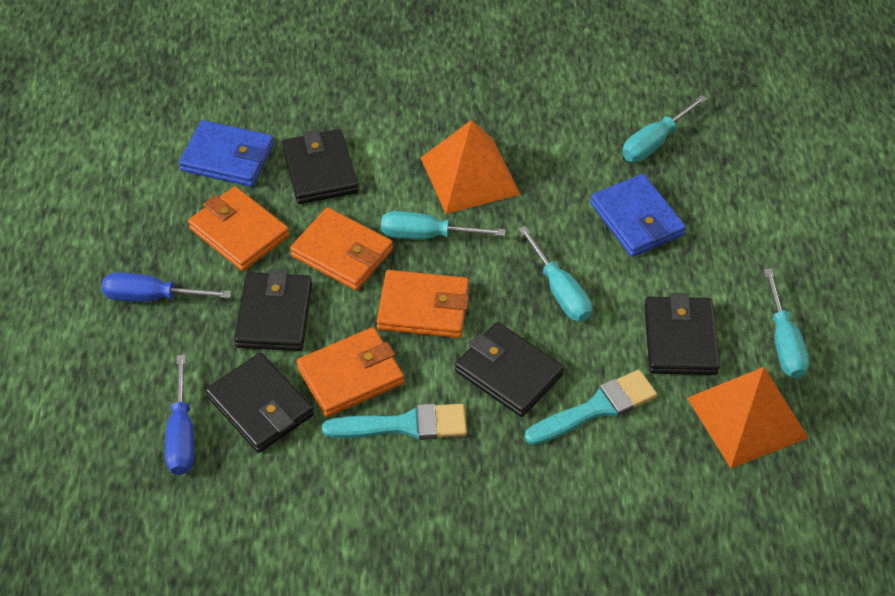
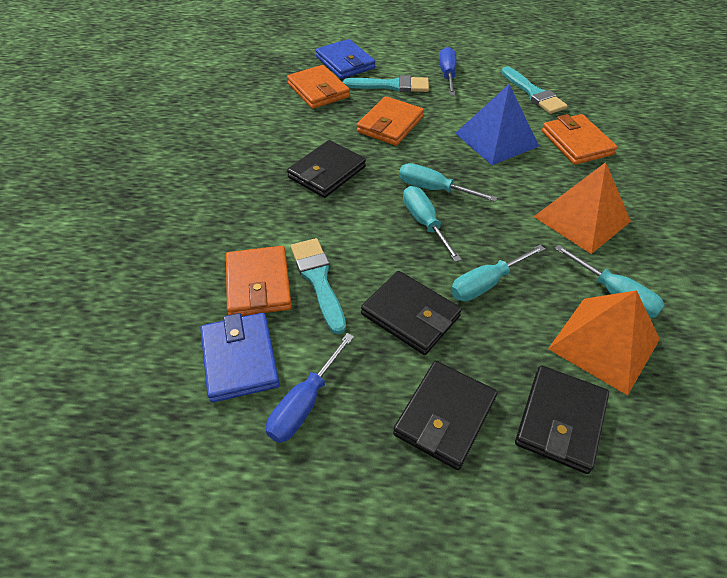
black wallet: [206,353,314,453] [234,269,312,351] [282,129,359,204] [455,322,564,417] [644,293,720,375] = 5 -> [287,140,366,198] [361,271,462,355] [393,361,498,470] [515,366,609,474] = 4
blue pyramid: none = 0 -> [455,84,539,165] = 1
turquoise brush: [322,403,467,440] [525,370,657,445] = 2 -> [291,238,346,334] [343,75,429,92] [501,66,568,114] = 3

